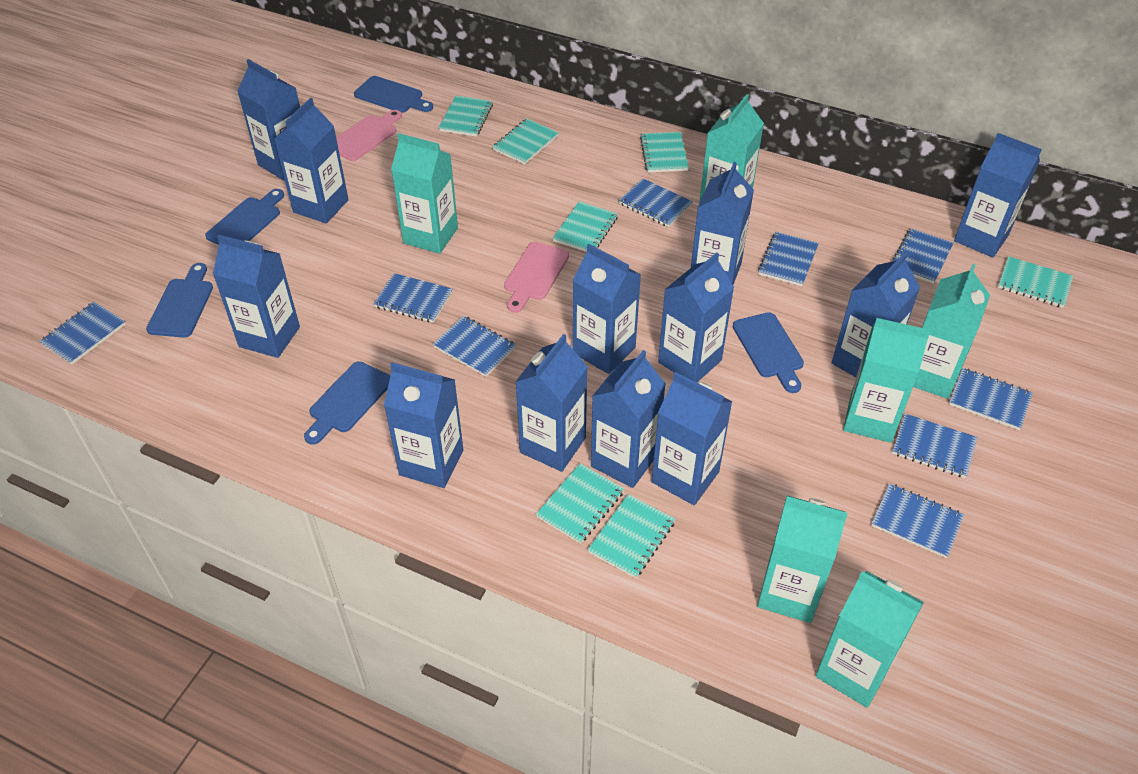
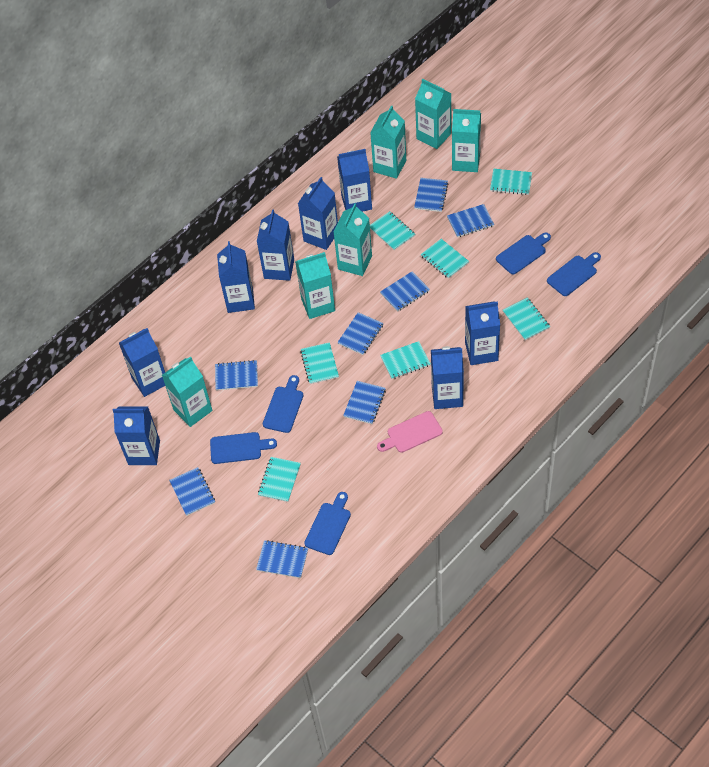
blue carton: [213,235,300,358] [237,59,300,180] [274,98,349,224] [384,363,464,488] [516,334,588,472] [573,244,641,374] [591,350,666,488] [651,372,732,505] [658,252,734,382] [691,162,754,284] [832,253,920,377] [954,133,1042,257] = 12 -> [113,406,160,465] [119,328,165,397] [217,241,255,313] [257,209,294,281] [298,177,338,250] [337,149,372,212] [431,346,464,409] [465,302,500,365] = 8
blue notebook: [39,302,126,365] [373,273,452,323] [433,316,516,377] [619,178,693,227] [758,232,819,286] [871,483,964,558] [891,228,953,284] [892,414,977,478] [949,368,1033,430] = 9 -> [169,467,215,516] [215,360,258,391] [256,540,308,578] [337,312,384,355] [343,381,386,424] [380,272,430,312] [414,178,448,212] [447,204,494,237] = 8
pink cutting board: [336,110,402,161] [504,242,569,313] = 2 -> [377,411,443,453] = 1

